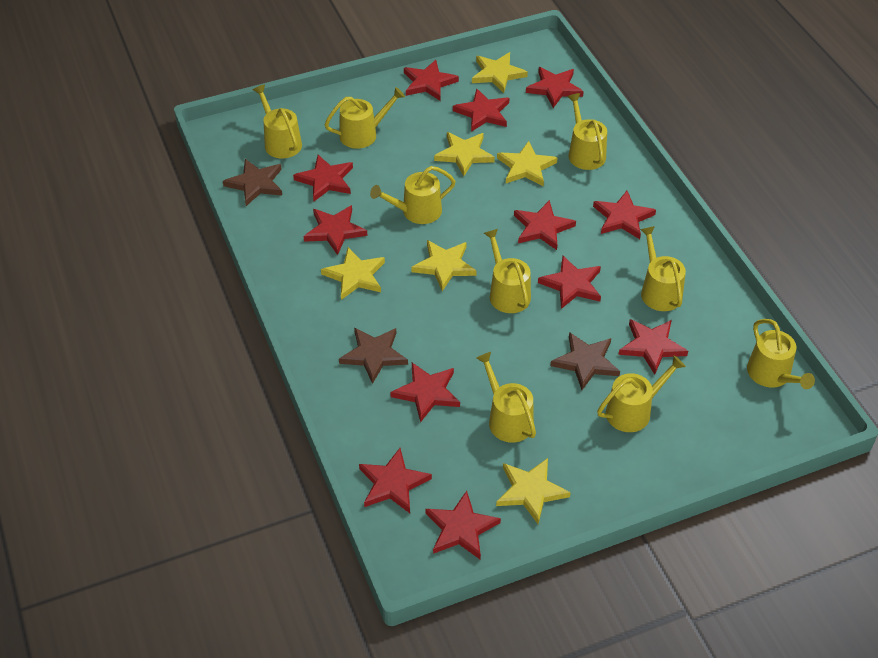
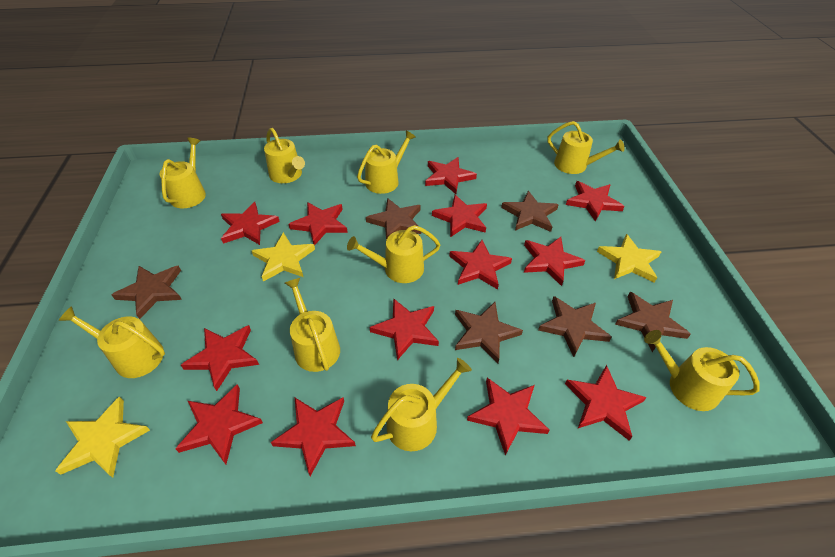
brown star: [223,159,282,206] [339,328,408,384] [551,332,620,390] = 3 -> [112,266,182,319] [366,198,421,240] [455,302,523,364] [501,191,559,232] [538,296,612,357] [615,292,691,352] = 6
red star: [293,155,353,201] [303,205,368,255] [359,448,432,513] [390,363,460,423] [404,60,459,101] [426,491,501,559] [453,89,509,132] [514,200,576,250] [526,67,584,108] [538,256,601,309] [593,191,656,239] [619,319,688,375] = 12 -> [175,384,263,464] [181,325,259,391] [221,202,280,245] [271,397,356,476] [289,202,348,246] [370,298,439,360] [425,157,477,194] [432,195,487,237] [449,240,512,290] [467,378,549,455] [524,237,585,286] [565,365,647,440] [566,181,625,221] = 13
yellow star: [321,247,385,300] [411,240,477,291] [434,132,495,176] [472,52,528,93] [496,458,571,524] [497,141,557,186] = 6 -> [55,396,150,478] [252,232,315,282] [597,234,661,283] = 3

